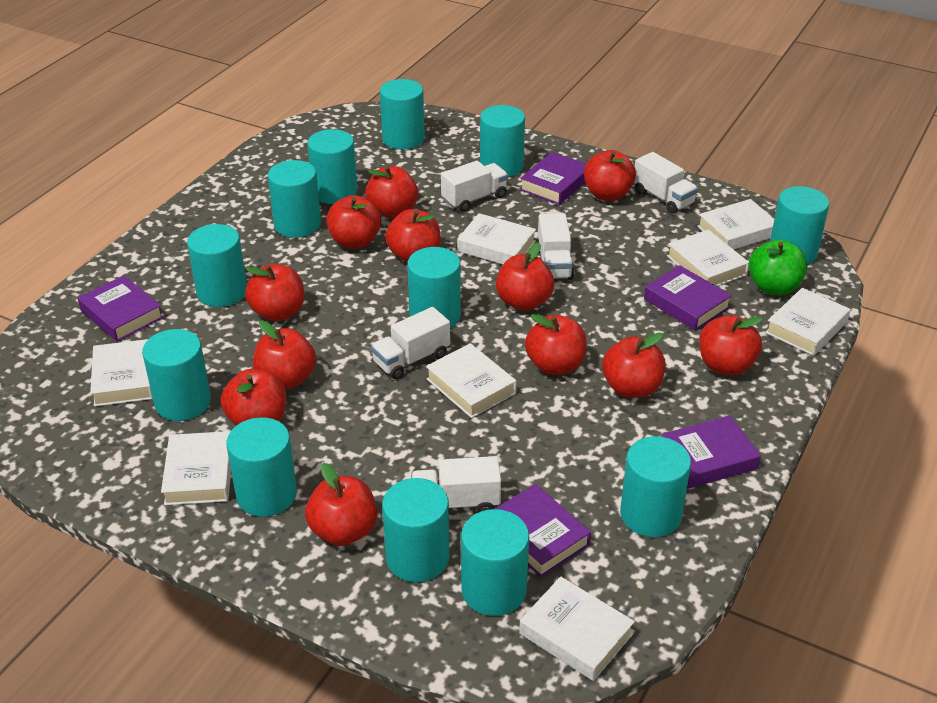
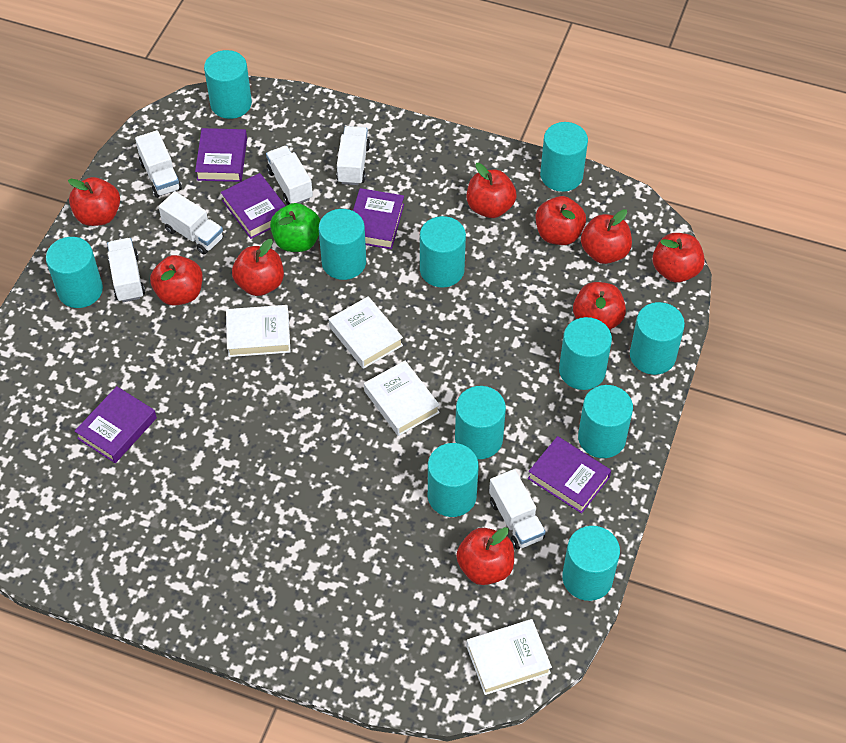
red apple: [221,369,286,426] [245,264,304,321] [253,321,316,389] [305,463,377,546] [326,195,381,249] [365,166,418,218] [385,209,441,263] [496,242,554,311] [525,314,587,375] [584,150,636,201] [602,333,665,398] [699,315,763,375] = 12 -> [68,177,120,226] [150,255,203,306] [232,239,284,296] [456,527,514,585] [467,163,517,218] [535,196,586,245] [573,282,626,330] [581,209,632,264] [652,233,705,283] = 9
turquoise cylinder: [142,329,211,421] [187,224,247,307] [226,417,297,517] [268,160,321,238] [307,129,357,204] [380,79,425,149] [382,478,450,582] [407,247,461,328] [461,509,529,616] [480,105,525,177] [620,436,691,537] [770,186,829,264] = 12 -> [46,237,103,308] [204,50,252,119] [318,209,366,280] [420,216,466,288] [428,443,479,517] [455,386,506,459] [540,122,588,192] [559,317,612,390] [562,526,620,601] [578,385,633,458] [630,302,685,375] = 11
white book: [90,339,153,407] [161,431,231,505] [426,343,517,418] [457,213,536,264] [519,577,635,681] [667,229,749,286] [697,199,774,249] [765,288,850,356] = 8 -> [226,305,291,357] [329,296,403,369] [364,361,440,436] [466,619,552,695] = 4
white truck: [371,307,450,379] [411,456,501,513] [441,161,508,212] [536,213,574,280] [634,152,698,214] = 5 -> [107,238,145,302] [135,130,182,198] [158,191,224,255] [266,145,313,205] [336,126,370,185] [489,469,546,549] = 6

